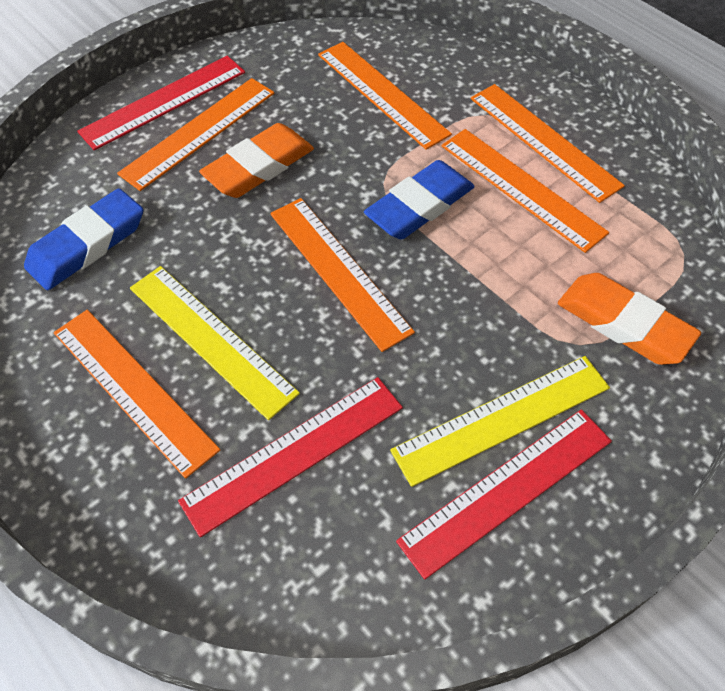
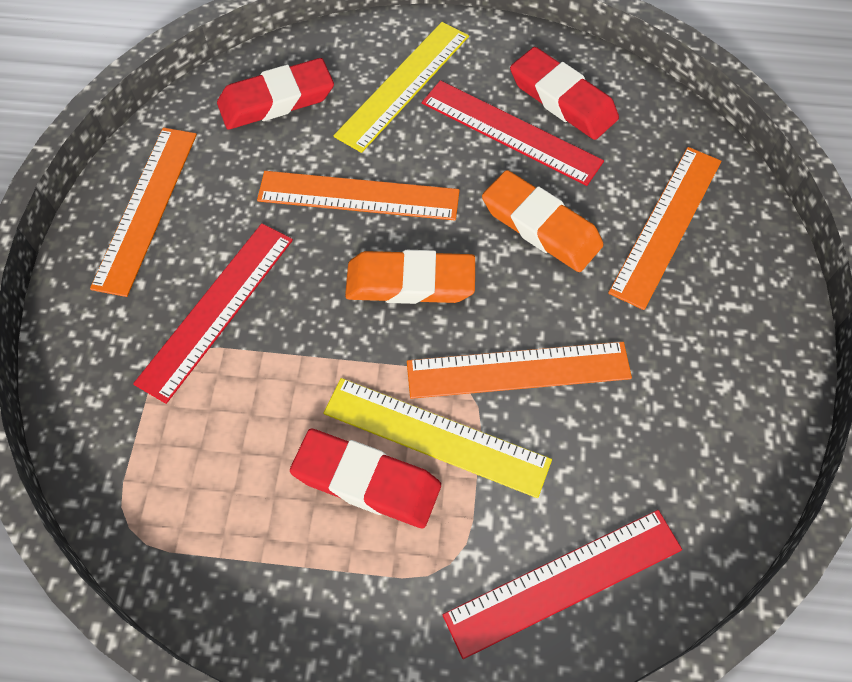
blue eraser: [24,188,143,290] [364,160,475,239] = 2 -> none = 0
orange ruler: [54,310,220,479] [117,78,274,191] [270,198,415,352] [318,42,452,150] [442,129,609,253] [471,84,625,203] = 6 -> [90,128,197,297] [257,171,460,221] [407,342,632,399] [608,147,721,310] = 4
red eraser: none = 0 -> [217,58,334,130] [290,429,441,528] [510,47,619,140] = 3

